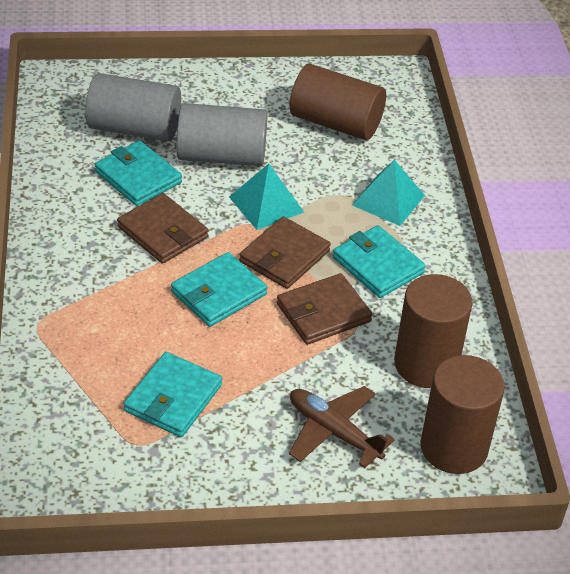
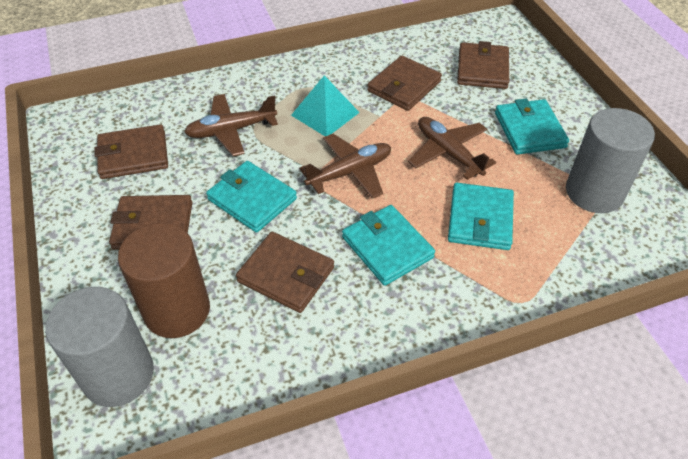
brown cylinder: [290,64,386,140] [394,274,473,388] [421,355,505,474] = 3 -> [118,223,210,338] = 1
brown plane: [289,386,395,468] = 1 -> [184,94,278,156] [299,134,391,199] [408,117,496,180] = 3
brown wallet: [117,193,209,264] [239,216,331,289] [277,273,372,345] = 3 -> [94,124,168,179] [109,195,193,250] [236,232,334,313] [367,56,442,111] [457,41,509,89] = 5
turquoise pyramid: [229,164,304,230] [352,160,425,226] = 2 -> [291,75,360,136] = 1

